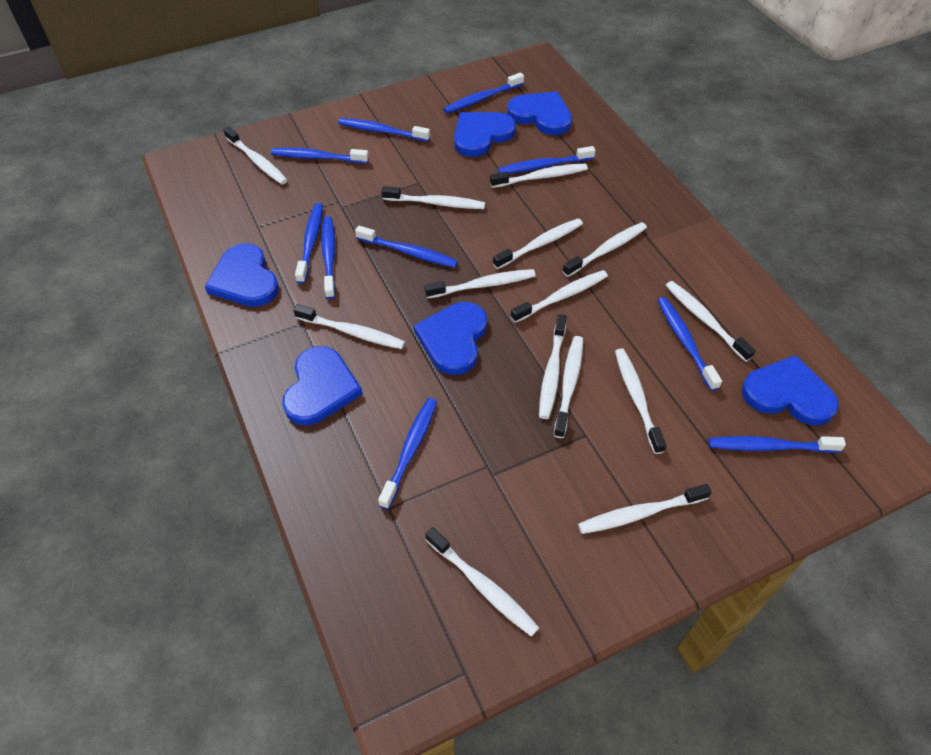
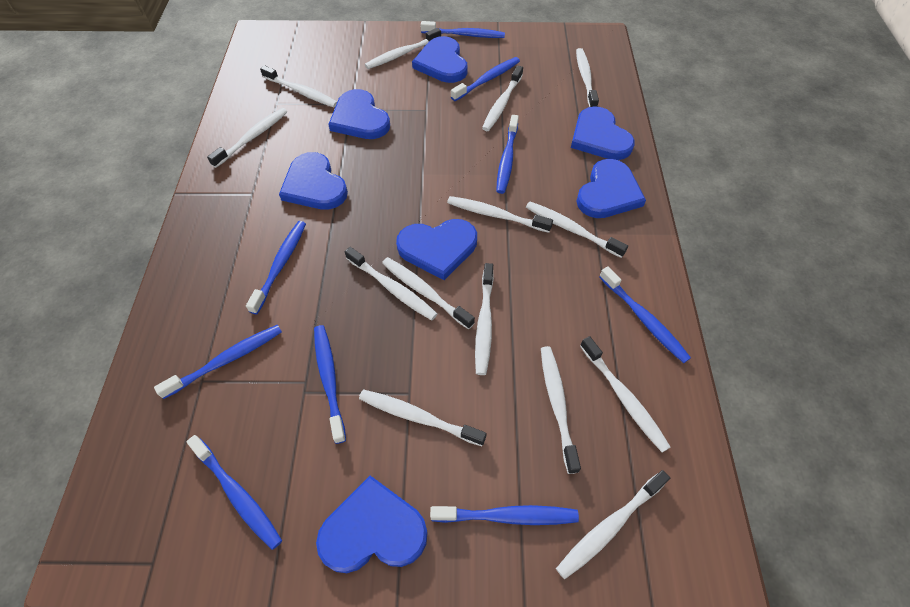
blue heart: [205,243,279,307] [282,346,363,426] [414,302,487,375] [454,112,516,157] [507,92,572,135] [742,355,839,426] = 6 -> [279,152,348,210] [316,475,428,573] [328,89,390,139] [396,219,477,280] [412,36,468,83] [571,106,635,160] [576,159,646,218] = 7
blue toothbrush: [271,148,369,163] [295,203,323,284] [321,216,336,299] [338,118,430,142] [355,226,458,268] [378,398,437,509] [443,72,524,113] [498,146,595,174] [657,297,722,391] [708,436,846,453] = 10 -> [154,325,282,399] [186,435,282,550] [246,221,306,314] [314,325,346,444] [420,21,505,38] [430,505,579,525] [451,57,520,101] [496,115,519,194] [599,266,691,363] = 9

